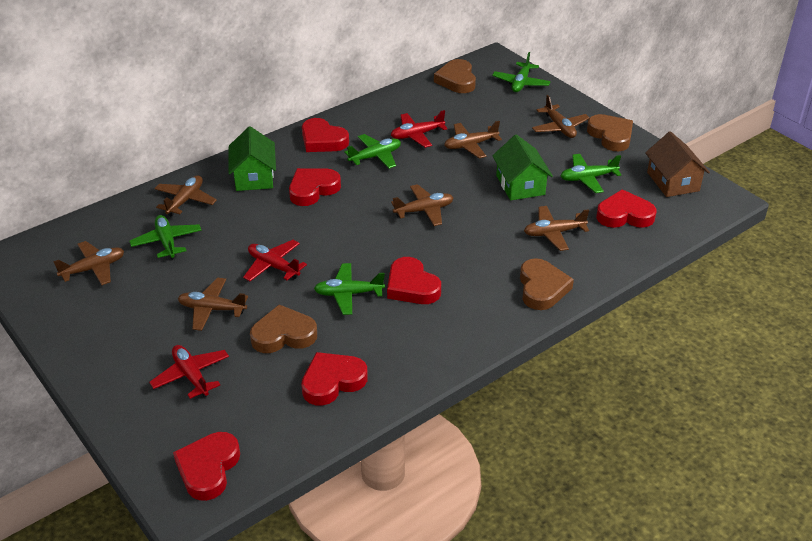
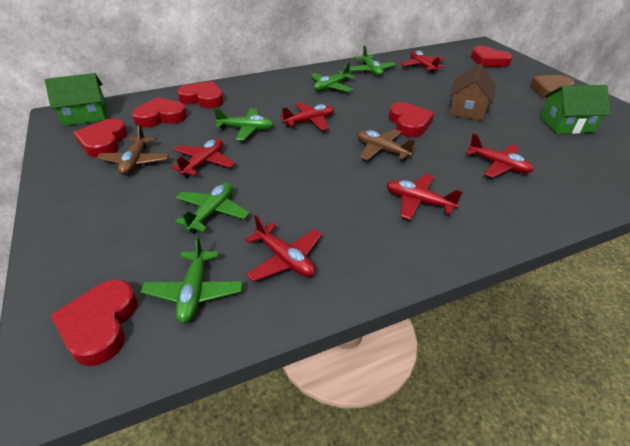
brown heart: [250,304,317,353] [434,59,476,93] [520,258,574,310] [587,114,633,151] = 4 -> [530,75,575,100] = 1
brown plane: [53,241,124,285] [154,175,217,217] [178,277,248,331] [391,184,454,226] [444,121,502,158] [524,206,589,251] [532,95,589,138] = 7 -> [97,124,169,175] [357,129,416,160] = 2
red plane: [149,345,229,399] [243,240,307,281] [391,110,448,148] = 3 -> [171,139,236,178] [245,215,322,282] [280,102,334,131] [386,174,463,220] [401,51,445,74] [466,133,534,178] = 6

